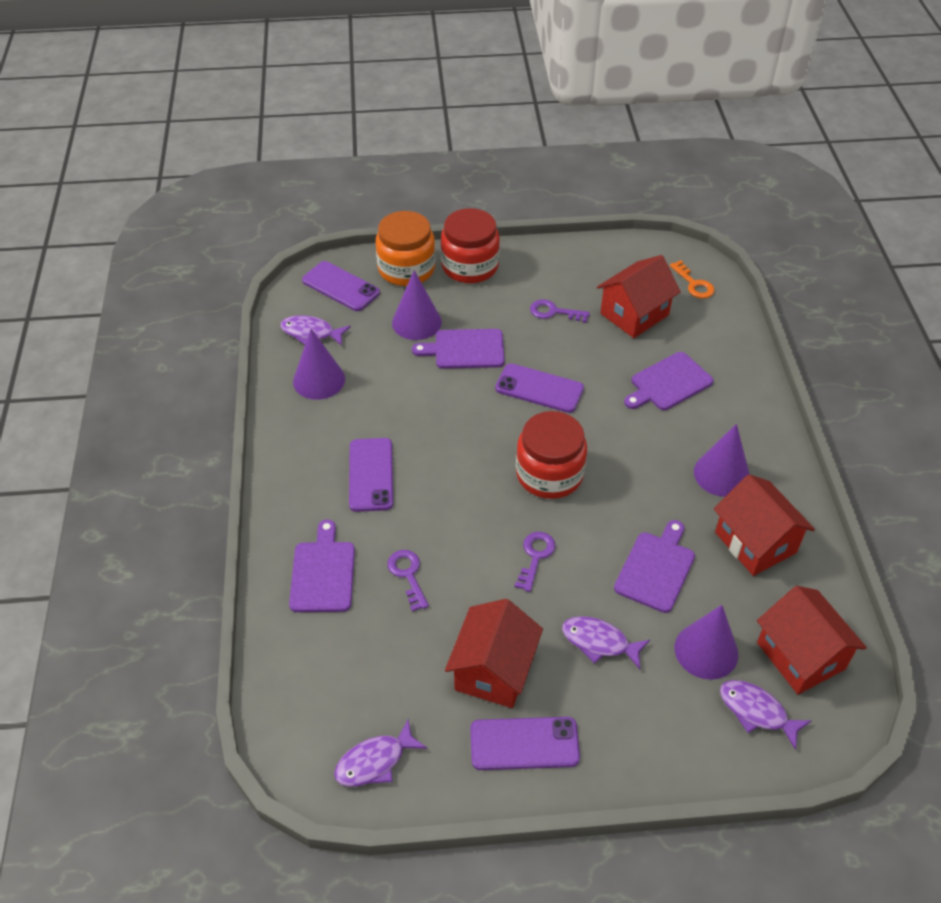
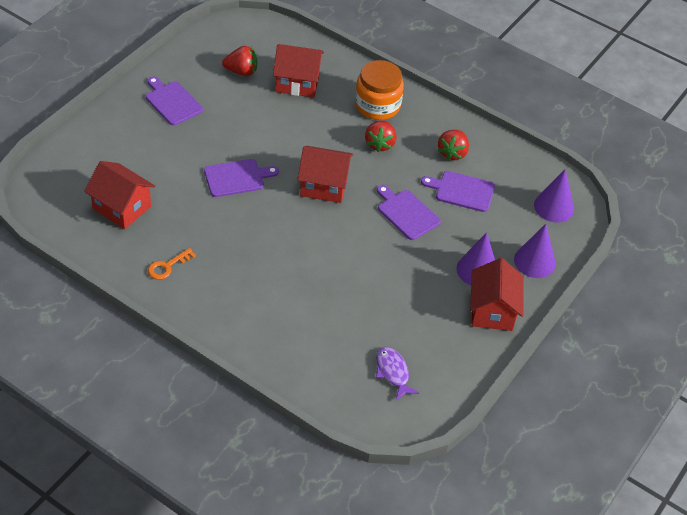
purple cone: [293,329,345,400] [392,270,442,340] [675,605,738,680] [694,424,750,497] = 4 -> [456,232,495,285] [514,224,556,278] [534,169,574,222] = 3
purple fish: [280,315,351,346] [334,720,427,787] [562,616,650,669] [720,680,811,750] = 4 -> [376,347,419,400] = 1
purple key: [387,550,429,612] [514,532,555,592] [530,299,590,323] = 3 -> none = 0
purple phone: [302,261,380,311] [349,438,393,512] [470,717,580,770] [495,363,584,413] = 4 -> none = 0
red jar: [440,208,500,283] [516,411,587,499] = 2 -> none = 0
red strawberry: none = 0 -> [222,46,257,76] [365,120,396,152] [438,130,469,161] = 3

